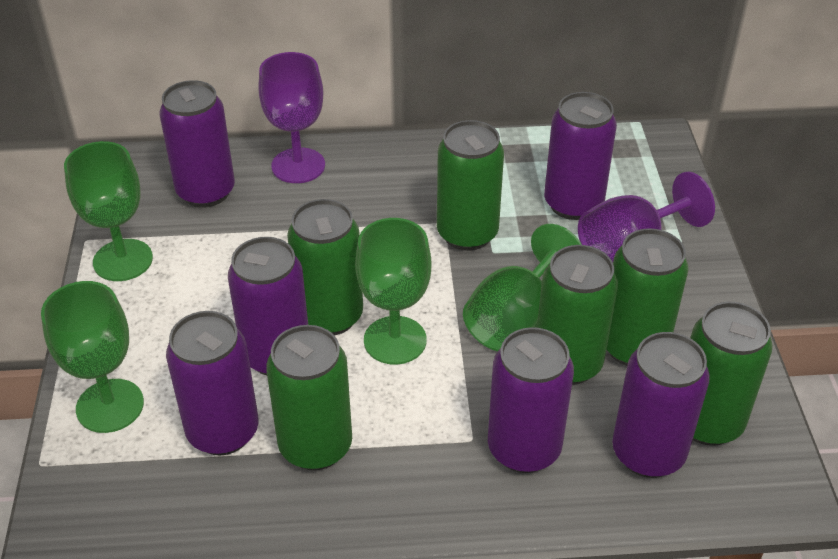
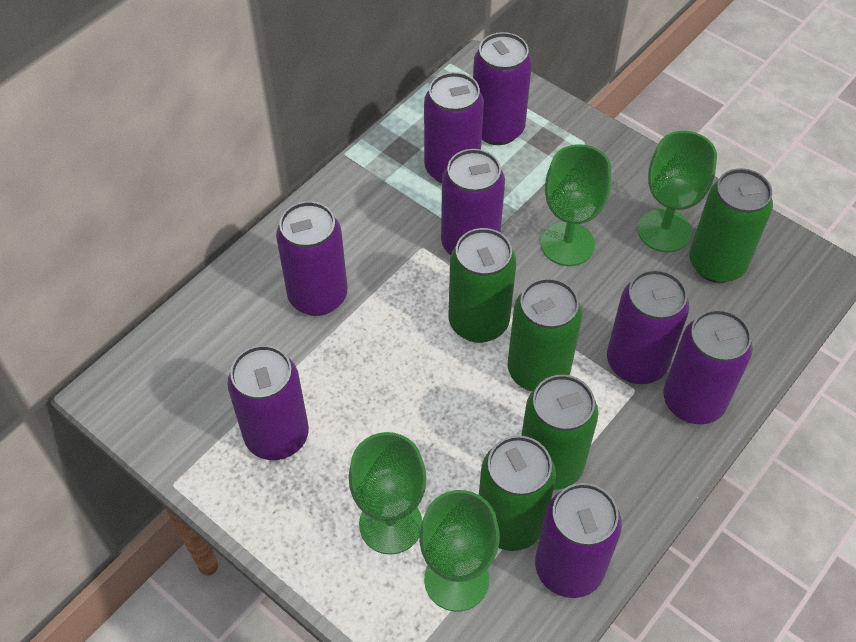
green can: [266,325,352,470] [287,199,363,335] [437,120,504,251] [537,245,618,385] [606,228,689,366] [691,302,773,446] = 6 -> [449,228,516,343] [479,436,556,551] [508,278,582,391] [521,375,598,490] [689,168,773,283] = 5
purple can: [159,80,235,207] [166,311,259,455] [228,237,308,375] [488,327,574,473] [544,92,617,220] [612,332,710,478] = 6 -> [227,345,309,460] [276,201,347,316] [424,72,484,183] [441,149,505,255] [473,32,532,145] [535,483,622,598] [607,269,689,384] [663,309,753,424] = 8
purple goblet: [258,52,325,183] [578,172,715,262] = 2 -> none = 0

